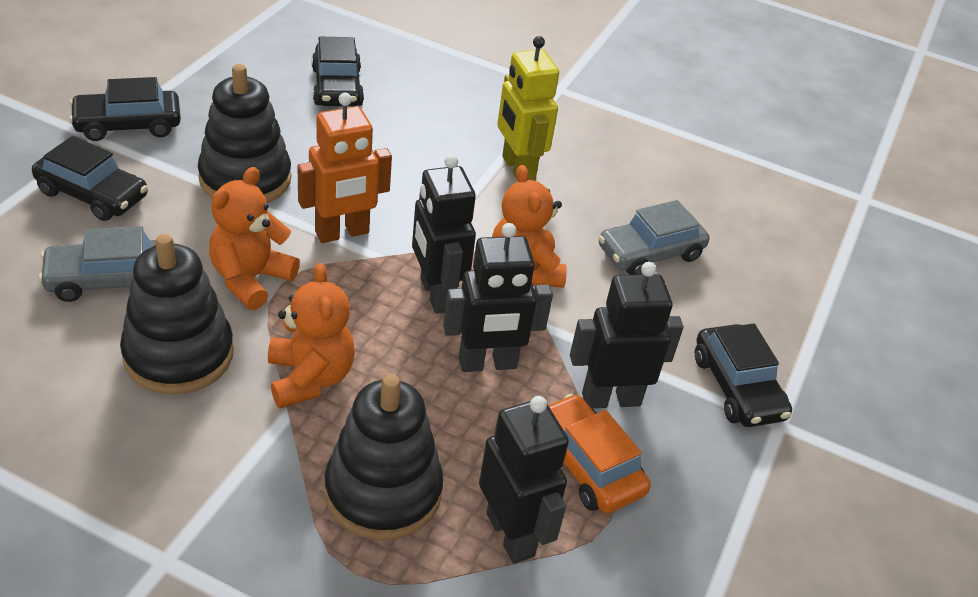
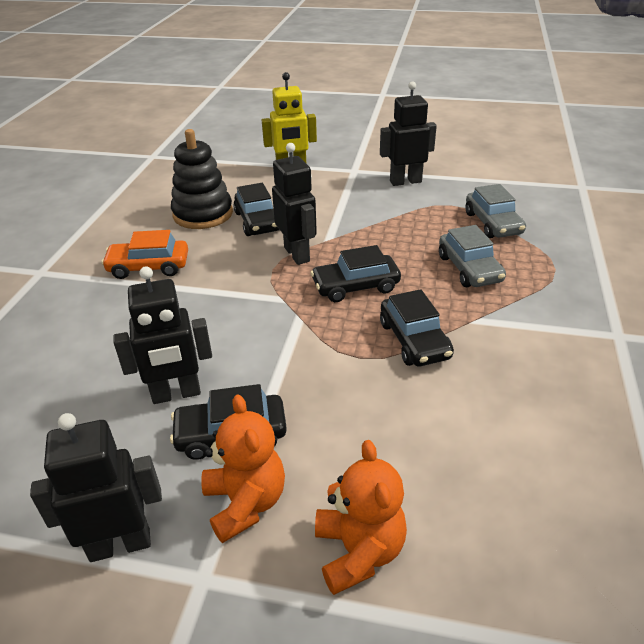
black stacking toy: [120,234,234,394] [198,64,291,203] [325,374,444,540] = 3 -> [171,129,233,229] = 1
orange robot: [298,93,392,243] = 1 -> none = 0
orange teddy bear: [209,167,300,310] [268,263,354,408] [492,165,567,288] = 3 -> [201,394,285,543] [315,440,407,595] = 2

